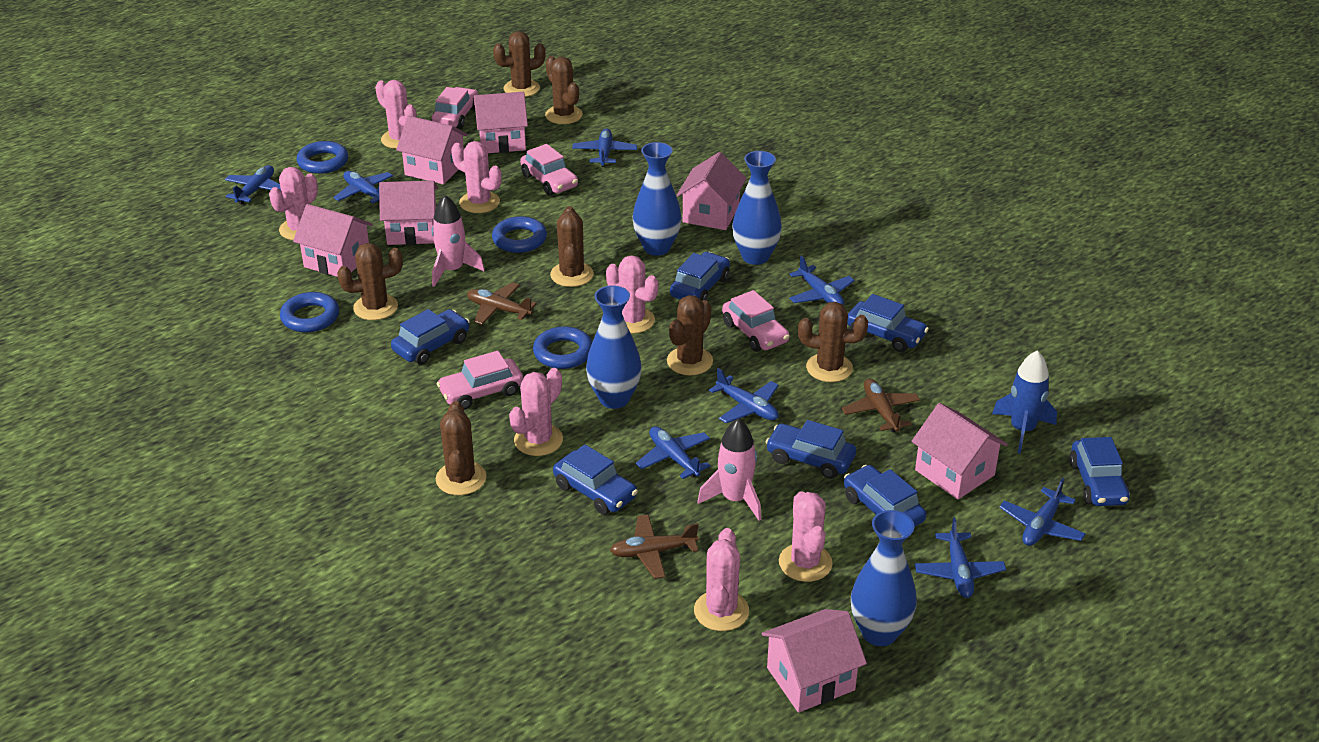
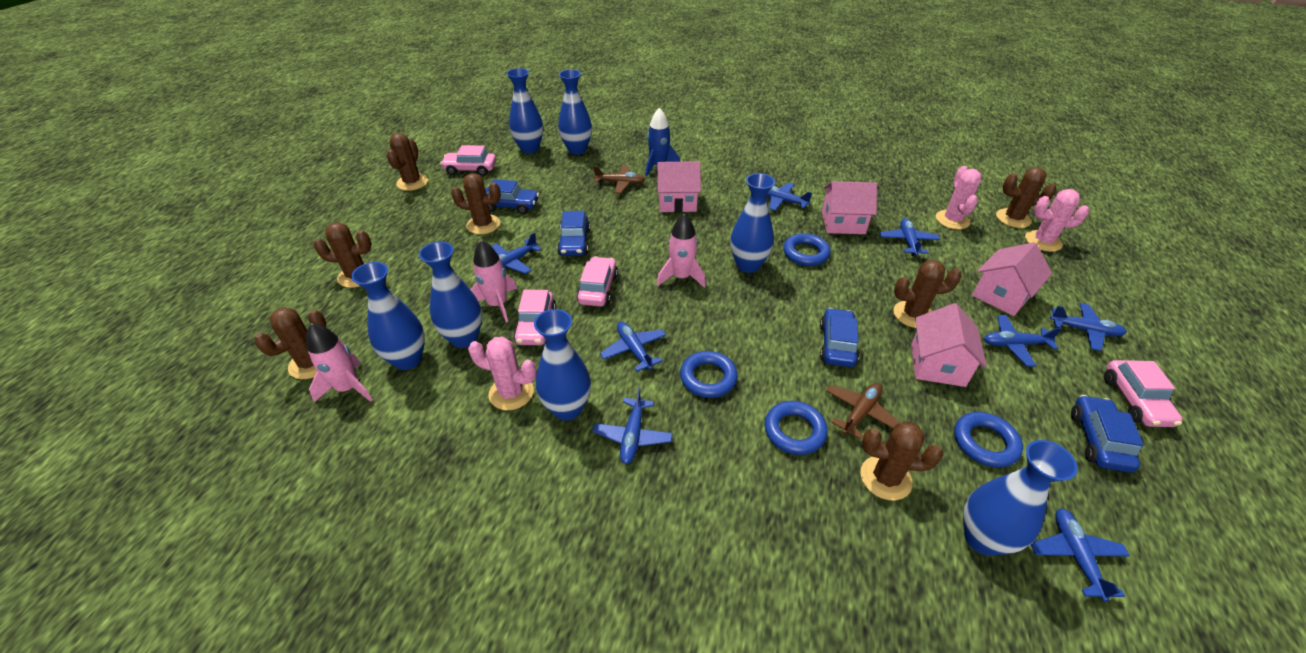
blue car: [391,309,470,365] [553,445,638,515] [670,252,730,301] [766,420,856,479] [844,465,926,527] [847,294,929,352] [1069,437,1130,506] = 7 -> [485,179,539,214] [557,211,590,256] [820,308,859,367] [1071,395,1144,473] = 4
blue vase: [586,285,642,409] [632,142,682,256] [732,151,782,265] [851,510,917,646] = 4 -> [351,262,425,370] [419,242,482,348] [507,68,543,153] [534,309,591,421] [558,69,592,155] [730,173,775,273] [963,440,1078,556] = 7
brown plane: [467,282,537,325] [610,514,699,579] [842,379,920,432] = 3 -> [593,165,645,194] [826,383,900,439] = 2
pink cactus: [269,167,318,240] [375,80,417,149] [451,141,502,213] [509,368,563,456] [606,255,659,334] [694,528,749,631] [779,491,833,582] = 7 -> [468,336,537,410] [936,166,982,230] [1025,189,1089,252] = 3
pink house: [293,204,373,277] [379,180,438,245] [396,116,468,184] [474,92,528,153] [677,152,746,230] [761,609,867,713] [912,403,1008,500] = 7 -> [657,161,701,213] [822,181,877,234] [911,303,987,387] [972,242,1052,316] = 4
pink rocket: [432,195,485,287] [697,418,761,521] = 2 -> [306,323,373,402] [471,240,517,323] [657,213,706,288] = 3

